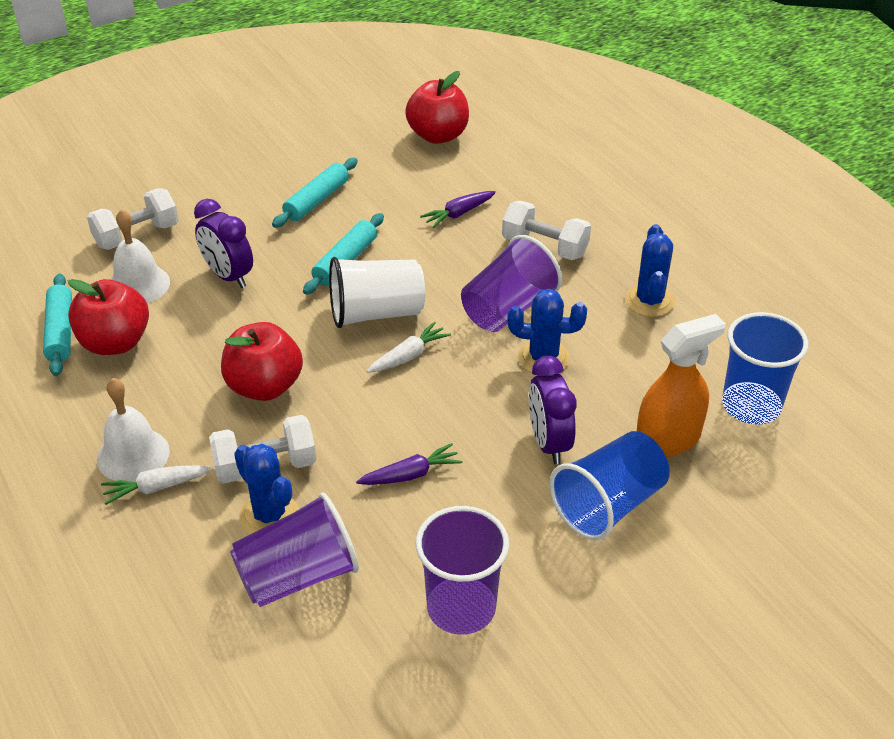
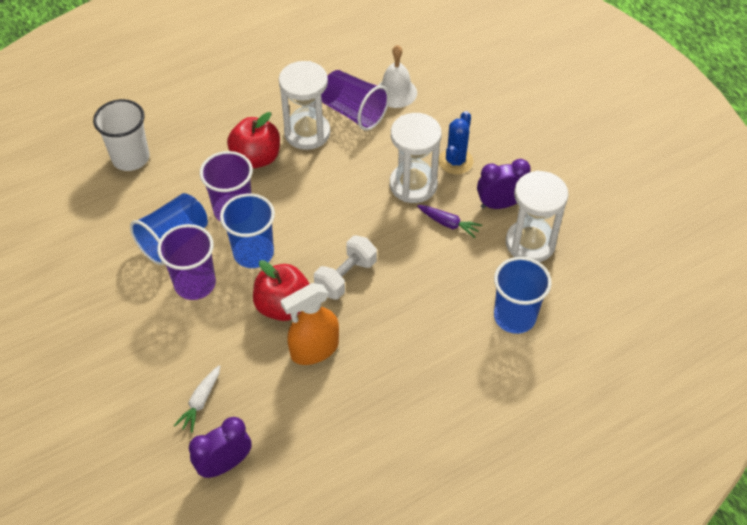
blue cactus: [234,444,299,534] [507,289,587,373] [625,224,675,317] = 3 -> [439,111,474,174] = 1
blue cup: [549,431,670,540] [722,312,808,424] = 2 -> [130,193,208,265] [220,193,275,268] [494,257,552,334] = 3
purple carrot: [356,443,462,485] [420,191,496,228] = 2 -> [417,205,482,238] = 1
red apple: [68,279,149,355] [221,322,303,401] [405,71,469,144] = 3 -> [227,112,280,169] [253,260,309,321] = 2
turquoise rolling pin: [43,273,72,376] [272,158,358,228] [303,213,384,295] = 3 -> none = 0
white bell: [97,378,170,482] [110,209,170,303] = 2 -> [378,45,417,108] = 1
white carrot: [101,465,212,505] [367,322,451,373] = 2 -> [174,365,220,433] = 1
white dumbbell: [87,188,179,250] [209,415,316,484] [502,201,591,260] = 3 -> [314,236,377,299] = 1
white hourglass: none = 0 -> [279,61,330,150] [390,113,442,203] [506,171,569,262] = 3

